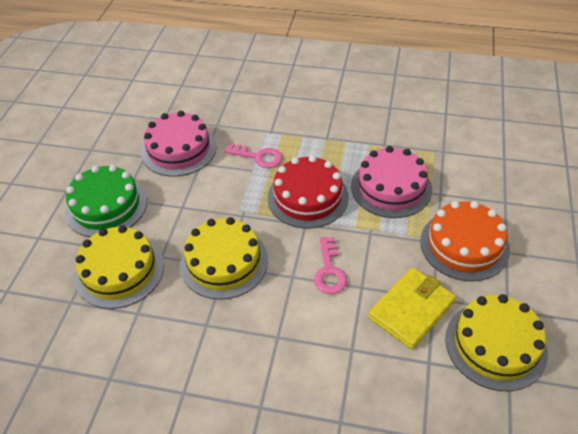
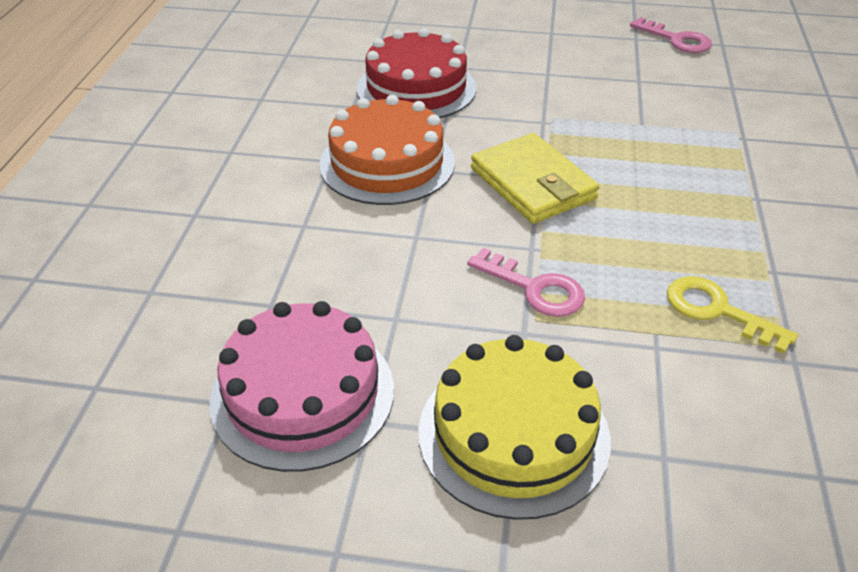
green cake: [65,165,147,237] = 1 -> none = 0
pink cake: [141,111,217,176] [351,146,432,218] = 2 -> [210,301,394,472] = 1
yellow cake: [74,225,164,309] [180,217,268,300] [445,294,548,391] = 3 -> [418,335,611,520] = 1
yellow key: none = 0 -> [667,276,798,354] = 1

